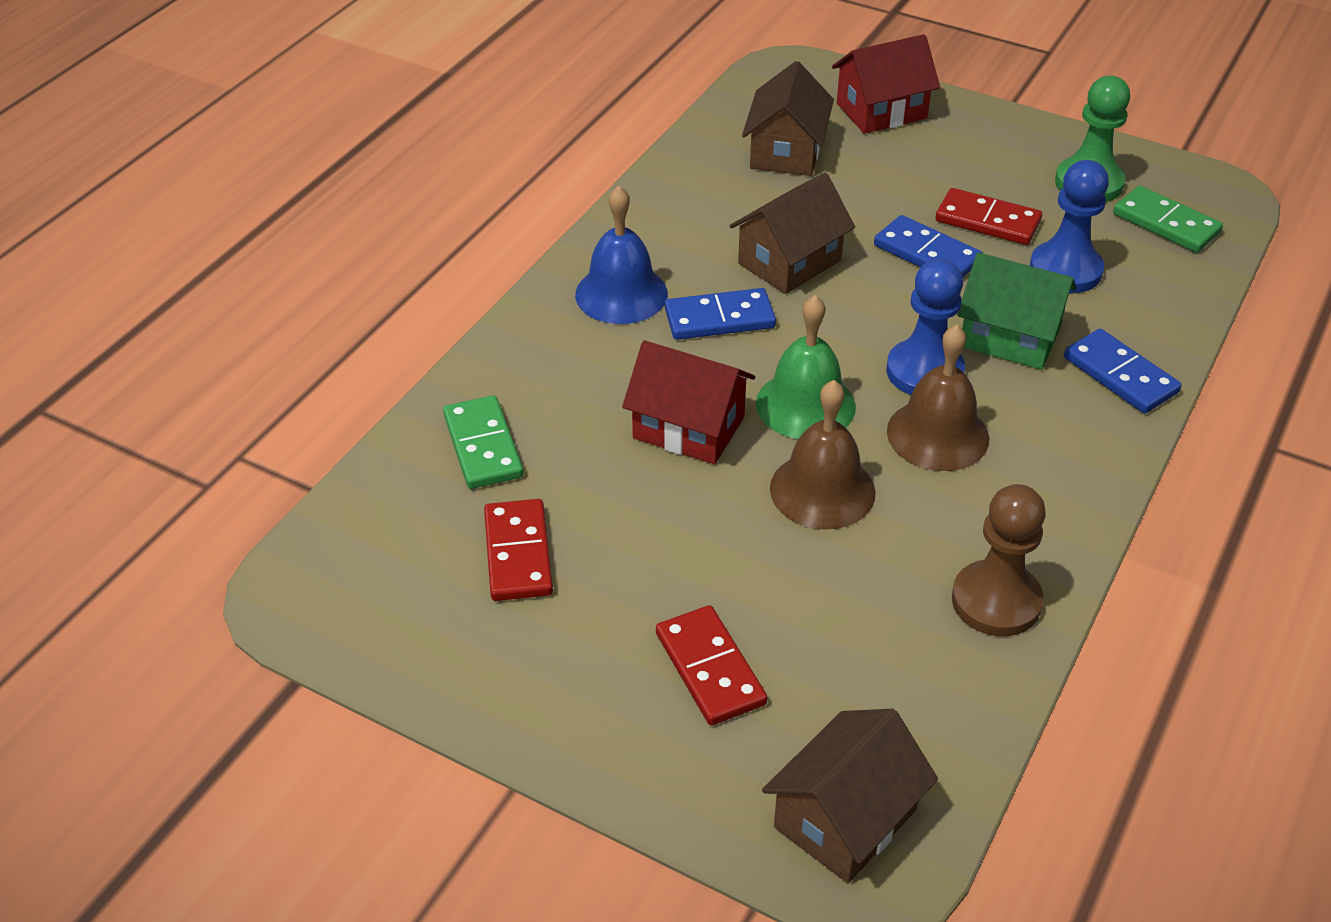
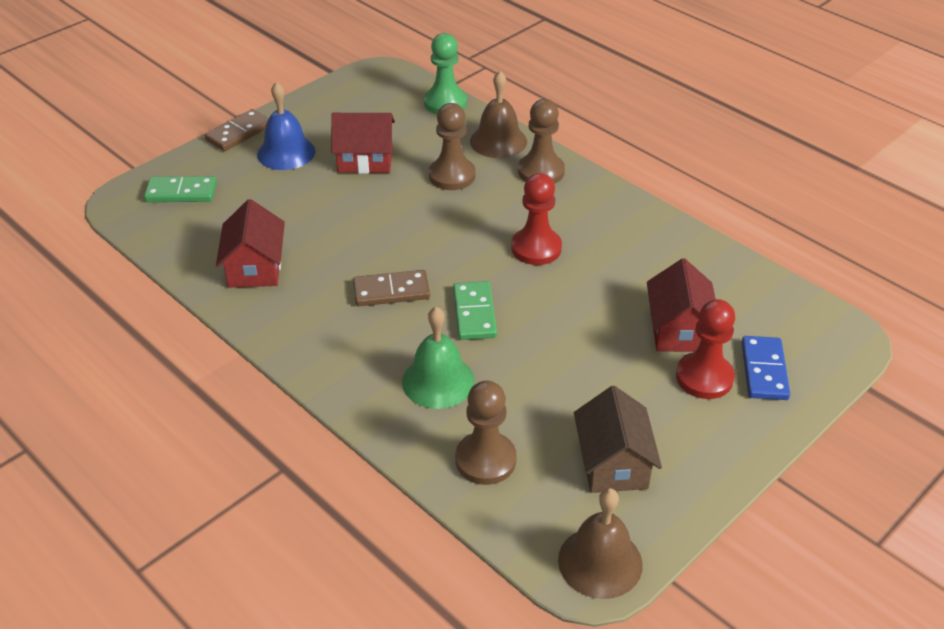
blue domino: [665,288,776,340] [874,215,983,277] [1064,329,1182,413] = 3 -> [742,336,790,400] = 1
blue pawn: [886,258,965,395] [1030,160,1109,293] = 2 -> none = 0
brown domino: none = 0 -> [204,109,269,151] [353,270,430,306] = 2
brown house: [730,173,855,294] [742,61,834,176] [762,709,938,883] = 3 -> [574,386,662,493] = 1
brown pawn: [952,484,1046,636] = 1 -> [429,103,476,190] [455,380,517,485] [518,99,565,184] = 3
green house: [957,252,1076,370] = 1 -> none = 0
red domino: [484,499,553,601] [656,605,767,725] [935,188,1042,245] = 3 -> none = 0
red house: [622,340,755,464] [832,34,940,134] = 2 -> [216,199,285,288] [331,113,395,174] [647,258,716,352] = 3
red pawn: none = 0 -> [511,173,562,265] [676,299,735,399] = 2

